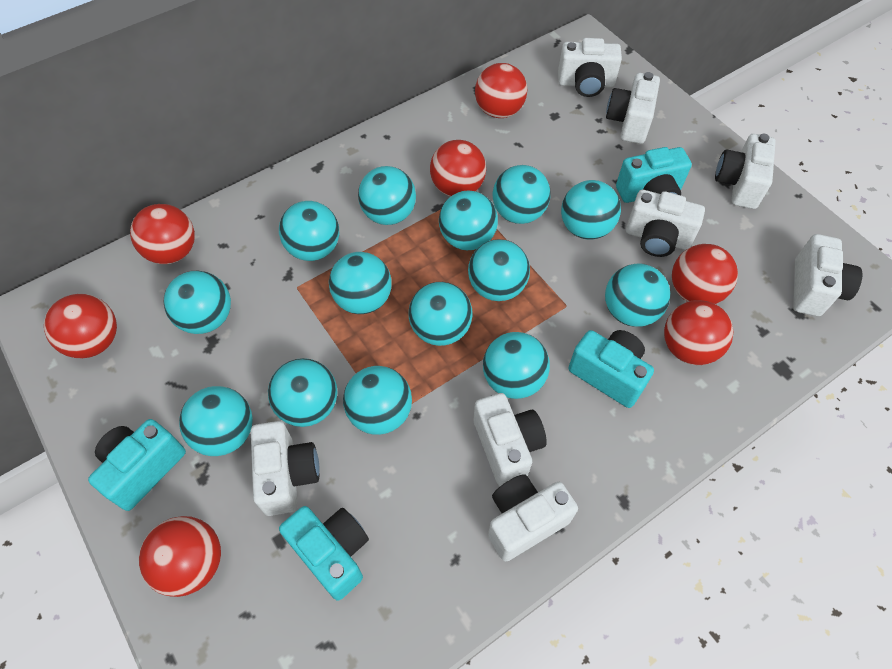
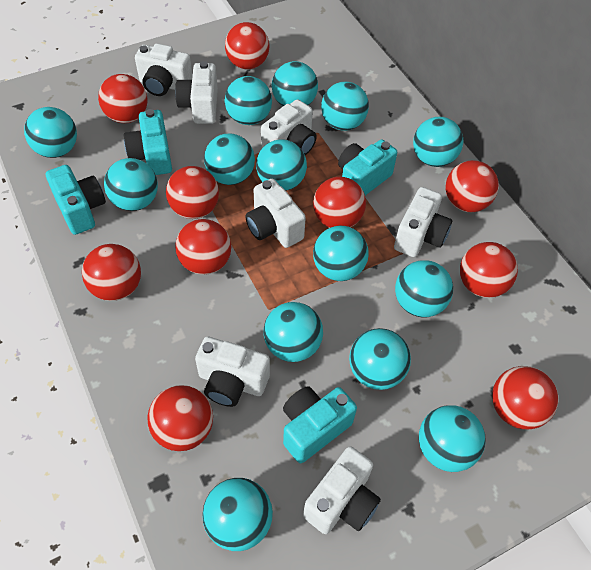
red ball: [44,294,117,358] [130,204,195,264] [139,516,221,597] [430,140,486,197] [475,63,527,118] [664,300,733,365] [672,244,738,304] = 7 -> [82,244,141,301] [98,74,148,123] [147,385,213,451] [166,166,219,219] [175,219,232,275] [225,22,269,69] [313,177,366,228] [446,160,499,212] [460,242,518,298] [492,366,559,429] = 10
white camera: [251,421,319,516] [474,393,547,486] [488,474,578,561] [558,38,622,97] [606,72,660,144] [626,190,705,257] [715,134,776,209] [793,234,862,316] = 8 -> [135,44,192,96] [175,61,218,124] [195,336,270,407] [245,179,306,248] [261,99,317,155] [303,446,381,534] [394,187,452,257] = 7

